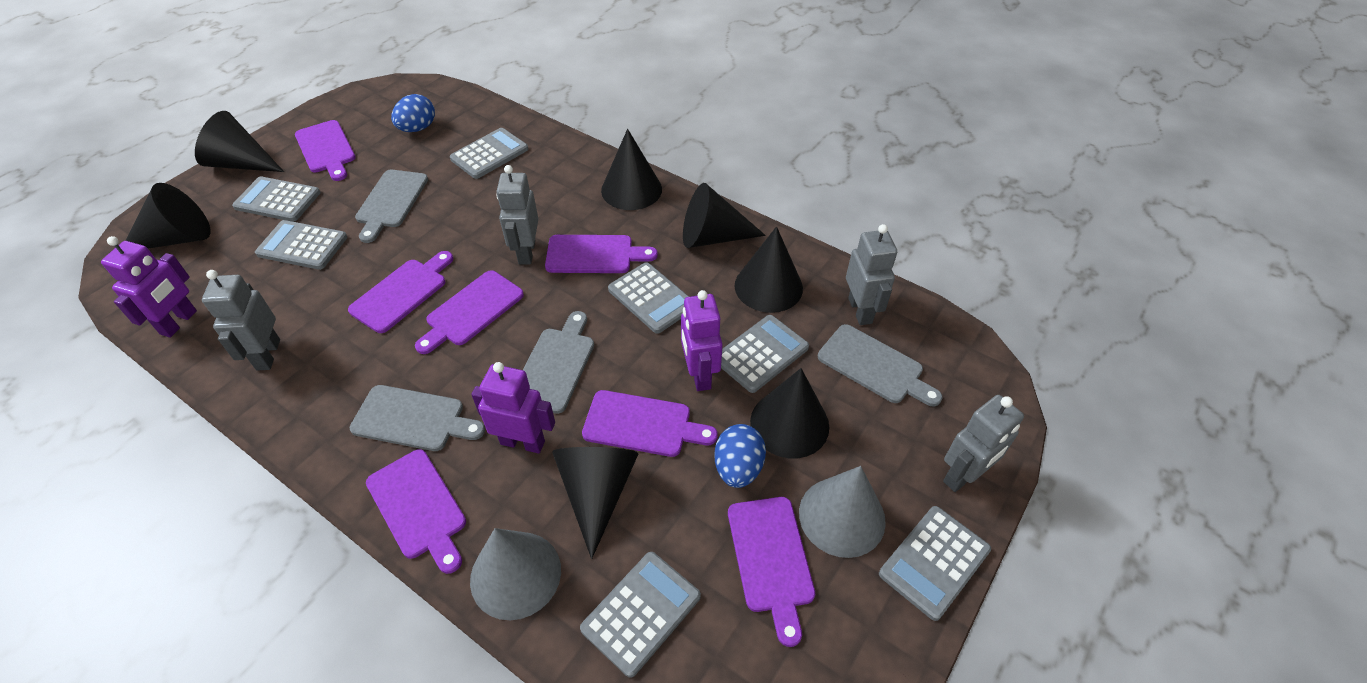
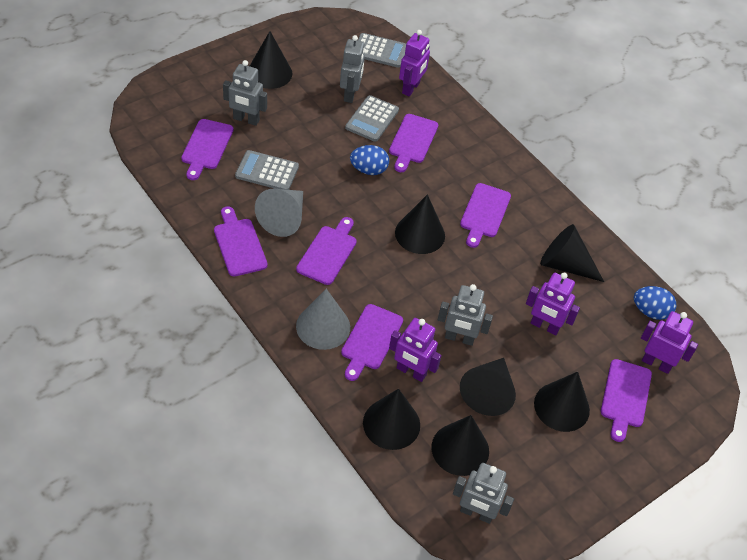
grey calculator: [232,176,320,222] [255,220,347,270] [450,128,528,179] [580,552,701,678] [608,262,689,334] [721,315,809,393] [879,506,991,621] = 7 -> [235,150,299,190] [345,95,399,142] [358,33,406,68] = 3
grey cutting board: [349,385,485,451] [355,170,428,243] [523,311,594,414] [818,324,943,406] = 4 -> none = 0
purple robot: [101,236,197,338] [471,362,555,454] [681,290,723,391] = 3 -> [389,318,442,382] [399,30,430,96] [526,273,580,335] [641,311,698,374] = 4

